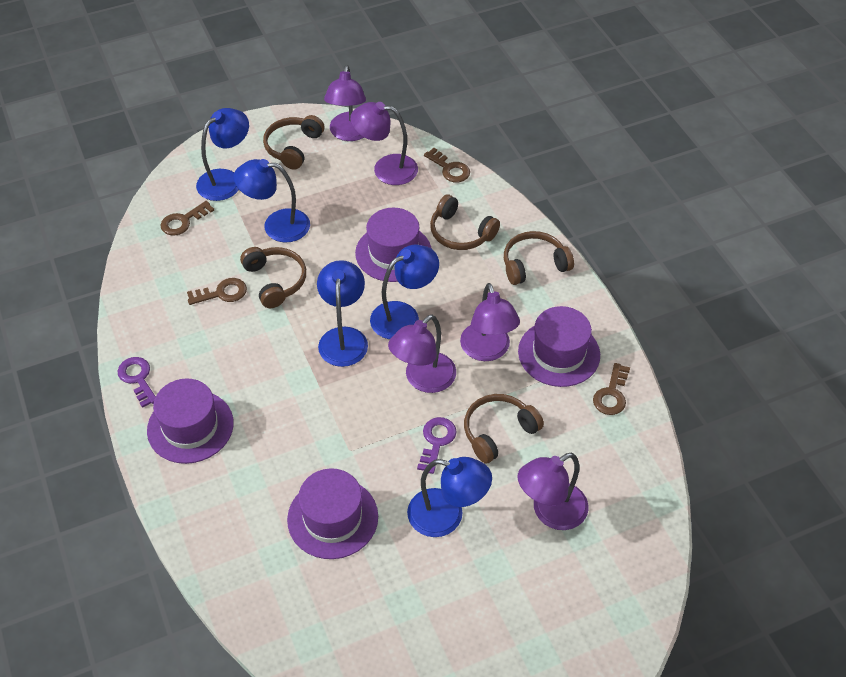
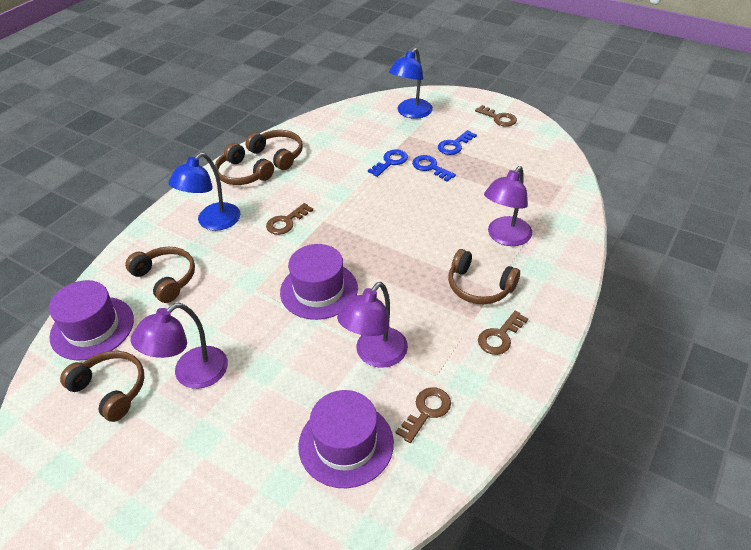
blue key: none = 0 -> [368,149,408,177] [412,155,456,182] [438,130,477,155] = 3
blue lamp: [196,108,249,201] [234,159,310,243] [317,260,368,367] [370,245,439,339] [407,457,492,537] = 5 -> [168,153,240,231] [389,48,433,119] = 2
purple hat: [147,378,234,464] [287,468,378,559] [355,208,432,282] [518,306,600,387] = 4 -> [49,280,134,361] [280,244,358,320] [298,390,394,488] = 3
purple key: [117,357,156,408] [417,417,457,474] = 2 -> none = 0
purple lamp: [324,65,366,141] [350,102,418,185] [388,314,456,393] [460,283,520,361] [517,452,588,530] = 5 -> [131,303,228,389] [337,282,408,368] [484,166,532,246] = 3

